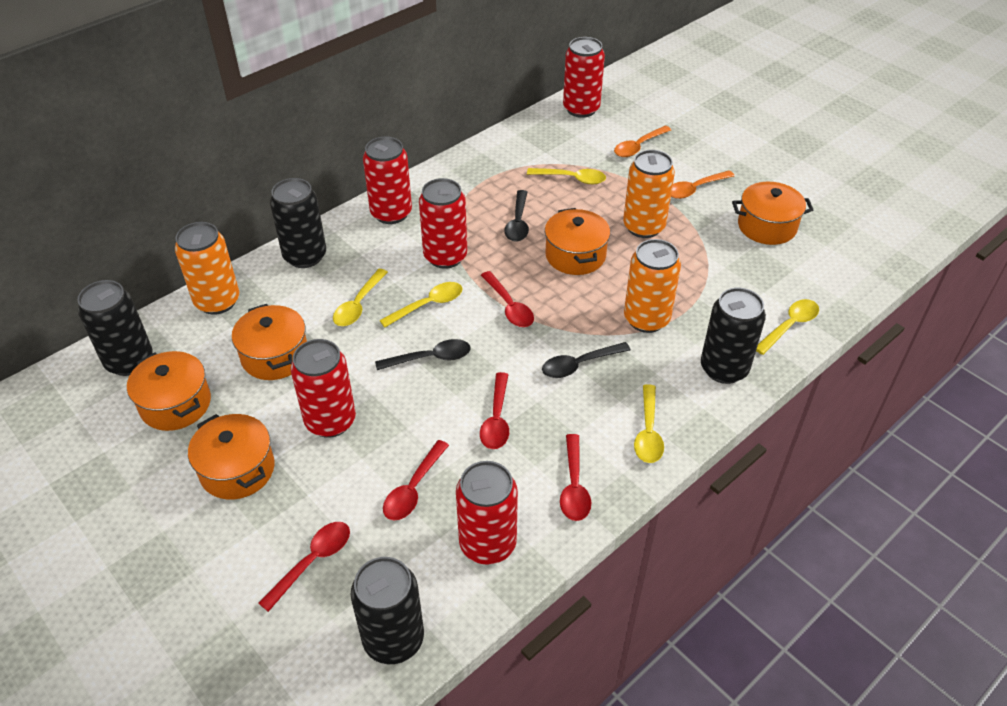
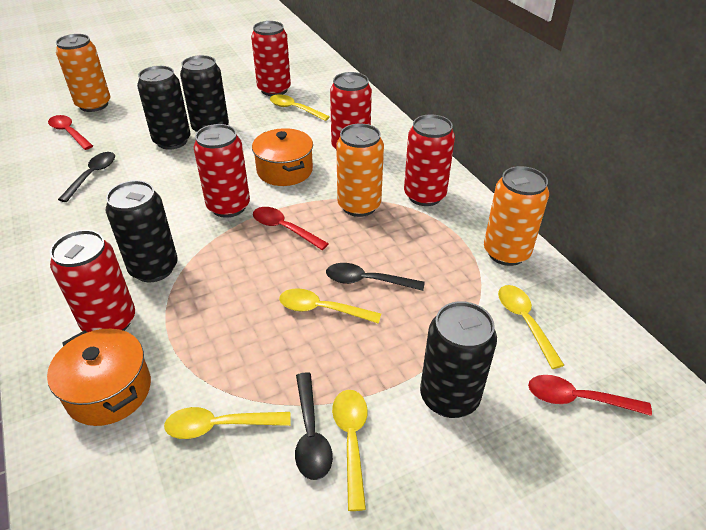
orange pot: [127,351,211,431] [188,414,275,500] [232,304,307,380] [545,208,610,275] [732,182,813,245] = 5 -> [47,329,151,426] [252,128,313,186] = 2
orange spoon: [614,126,671,157] [671,170,735,199] = 2 -> none = 0
red spoon: [258,522,350,612] [383,440,449,520] [480,372,509,449] [481,271,534,327] [560,434,591,521] = 5 -> [48,115,93,150] [253,207,329,250] [528,375,652,416] = 3

